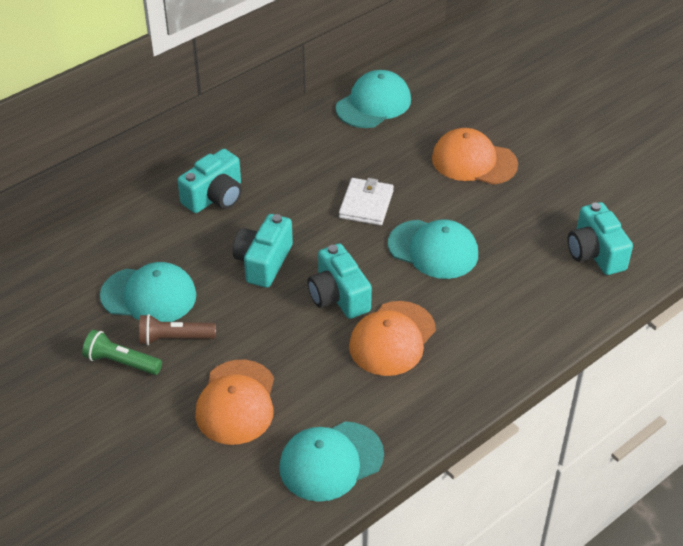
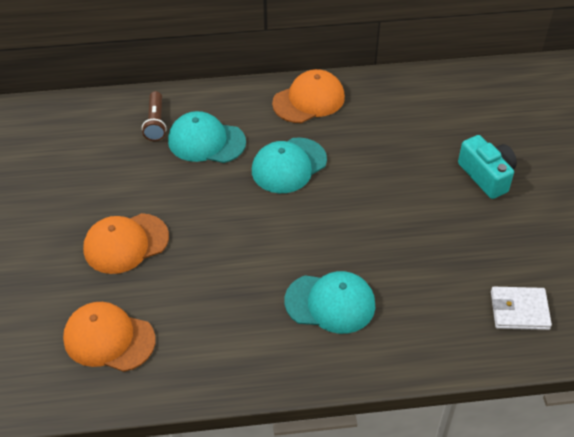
green flashlight: [82,330,162,375] = 1 -> none = 0
turquoise camera: [177,149,242,213] [233,214,293,288] [308,243,372,319] [567,202,633,275] = 4 -> [458,135,517,199] = 1
turquoise cap: [100,262,196,322] [279,422,384,502] [336,70,411,128] [388,219,478,279] = 4 -> [168,111,246,163] [252,137,327,193] [285,271,375,334] = 3

